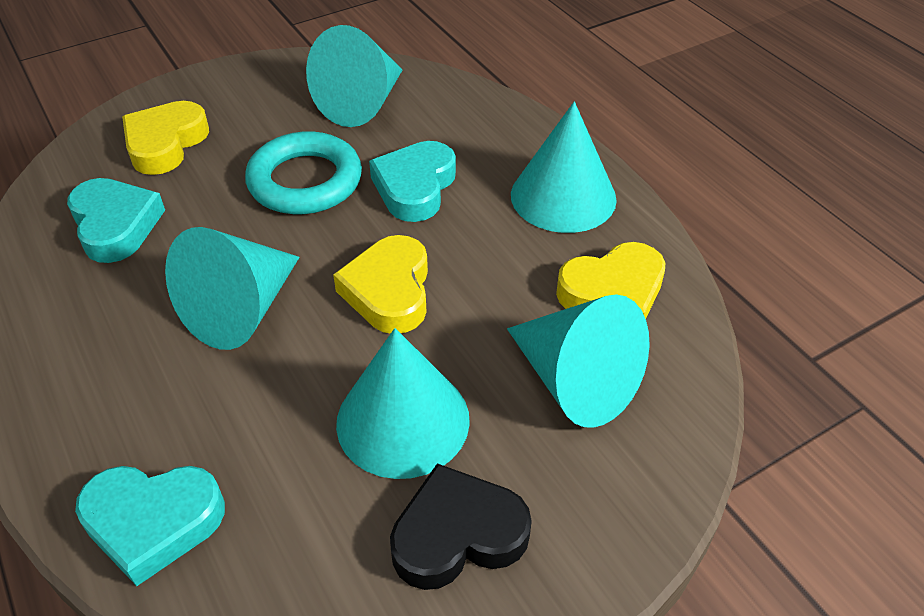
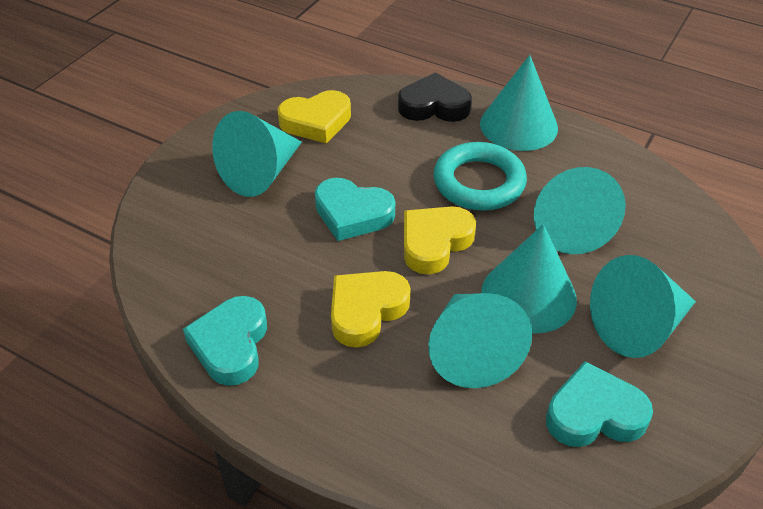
turquoise cone: [165,227,300,350] [306,25,402,127] [336,328,470,479] [507,294,650,428] [511,102,617,233] = 5 -> [212,111,302,197] [428,293,532,388] [480,55,558,151] [481,224,577,334] [534,167,626,254] [590,255,696,358] = 6

